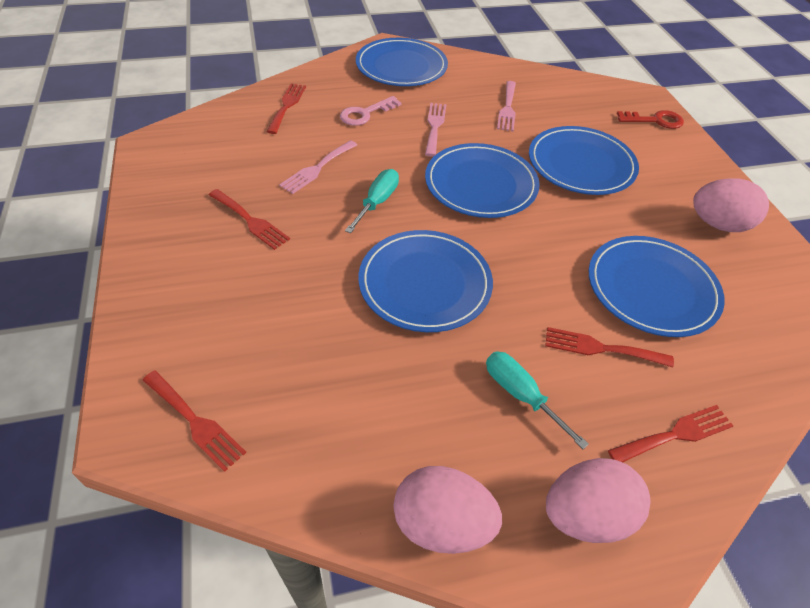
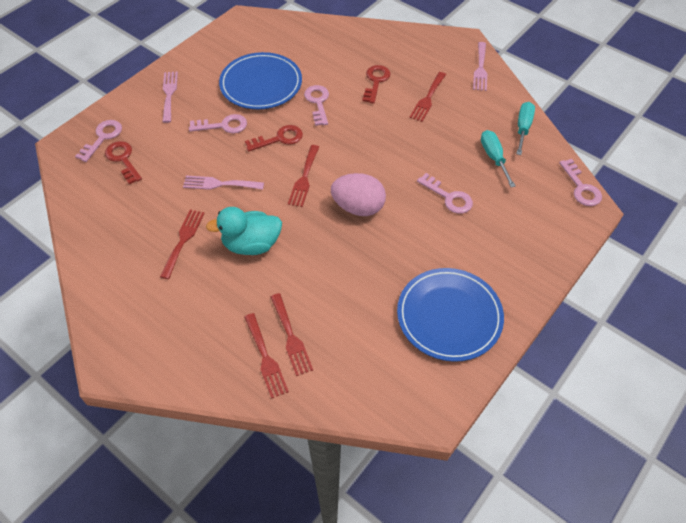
blue plate: [356,38,448,86] [359,230,493,332] [425,143,540,218] [529,126,639,195] [589,236,725,337] = 5 -> [219,52,302,109] [397,268,504,362] = 2
pink egg: [393,466,502,554] [546,458,651,543] [693,178,769,232] = 3 -> [331,173,386,216] = 1
pink key: [340,96,401,126] = 1 -> [75,120,122,162] [189,114,247,133] [304,85,329,126] [417,173,473,214] [559,159,602,206] = 5
red key: [617,110,684,129] = 1 -> [105,141,142,184] [245,125,303,152] [362,65,391,104] = 3
turquoise duck: none = 0 -> [206,207,282,255] = 1

